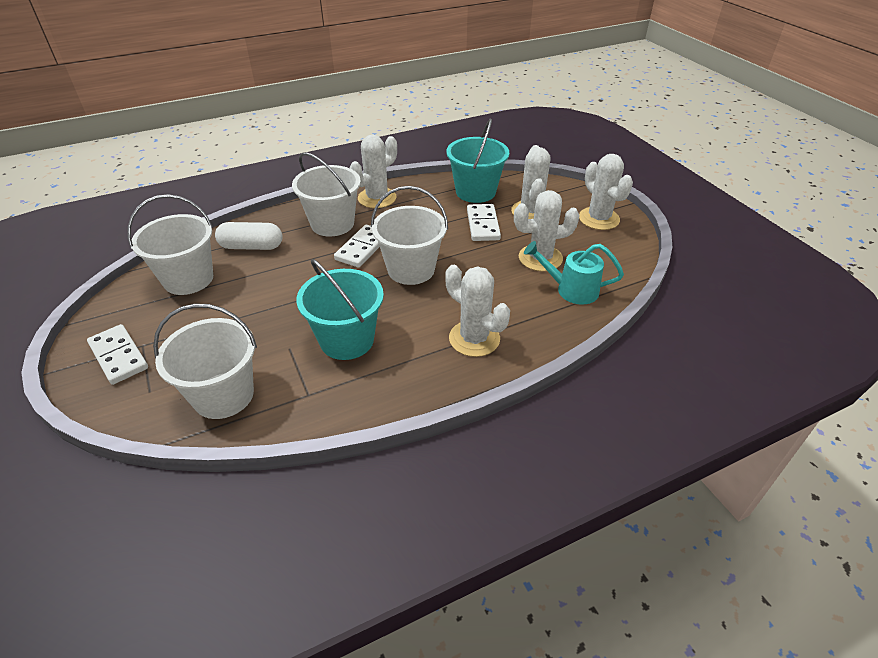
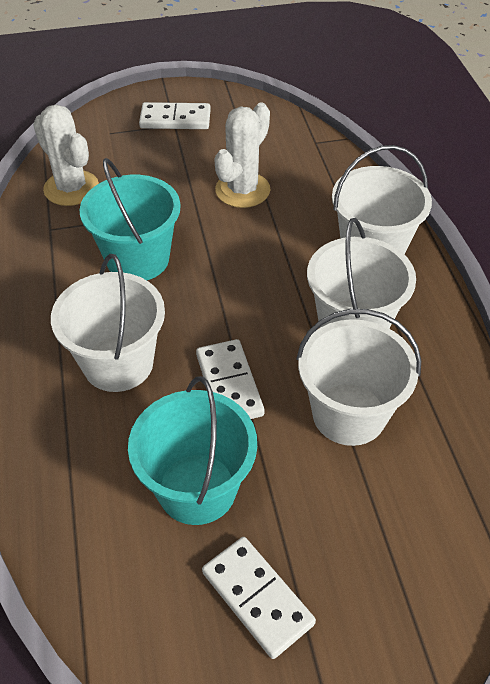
turquoise watering can: [524,241,624,305] = 1 -> none = 0
white cactus: [349,134,397,208] [445,265,510,357] [511,145,551,219] [514,190,580,271] [579,154,633,230] = 5 -> [33,105,99,206] [214,103,270,208] = 2
white capsule: [215,222,283,250] = 1 -> none = 0

